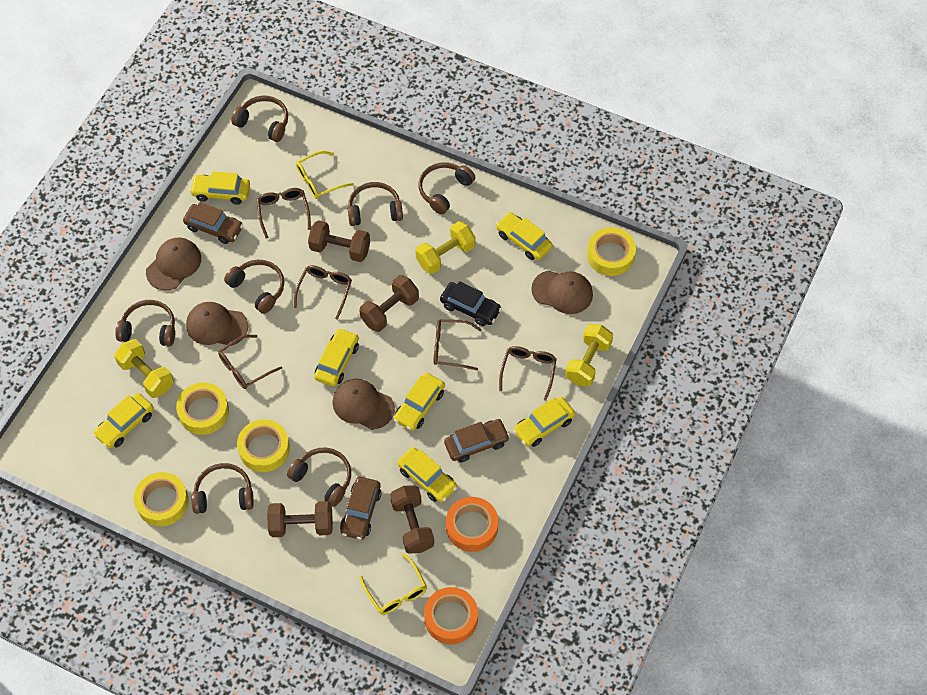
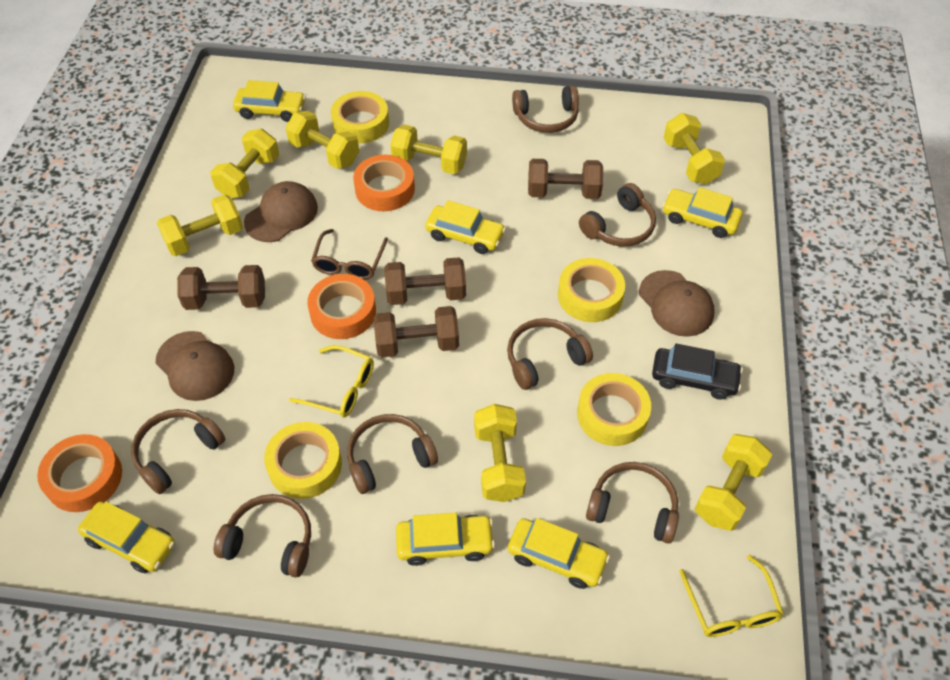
brown cap: [146,238,201,290] [186,302,248,346] [333,379,395,430] [531,271,593,314] = 4 -> [156,331,234,401] [244,181,318,242] [639,270,715,337] = 3
brown car: [183,202,243,244] [340,477,381,540] [444,419,510,462] = 3 -> none = 0
brown glasses: [218,335,282,389] [257,188,311,239] [294,265,352,320] [433,319,482,371] [499,346,557,401] = 5 -> [311,229,388,280] = 1
orange tape: [424,587,478,644] [446,497,498,552] = 2 -> [37,434,122,512] [307,274,376,339] [353,155,415,211] = 3
yellow car: [93,393,154,448] [190,171,250,205] [314,328,359,387] [394,373,445,431] [397,447,457,503] [496,212,553,260] [513,397,575,447] = 7 -> [78,501,175,573] [233,80,306,122] [396,512,495,566] [425,200,506,254] [508,518,610,589] [662,187,743,238] = 6
yellow dumbbell: [114,339,174,398] [416,221,476,274] [565,324,613,387] = 3 -> [157,194,243,256] [210,129,279,198] [285,111,359,169] [390,125,467,174] [474,404,526,502] [664,113,725,184] [695,434,772,531] = 7

